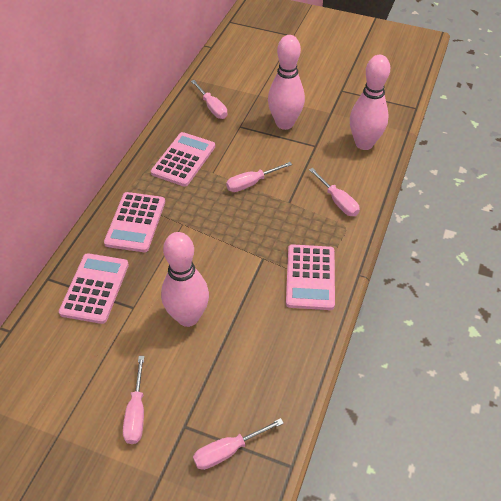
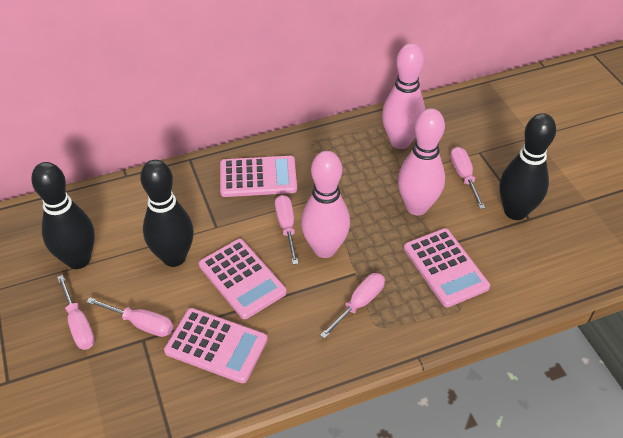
black bowling pin: none = 0 -> [31,162,95,269] [140,160,194,267] [500,113,556,220] = 3

